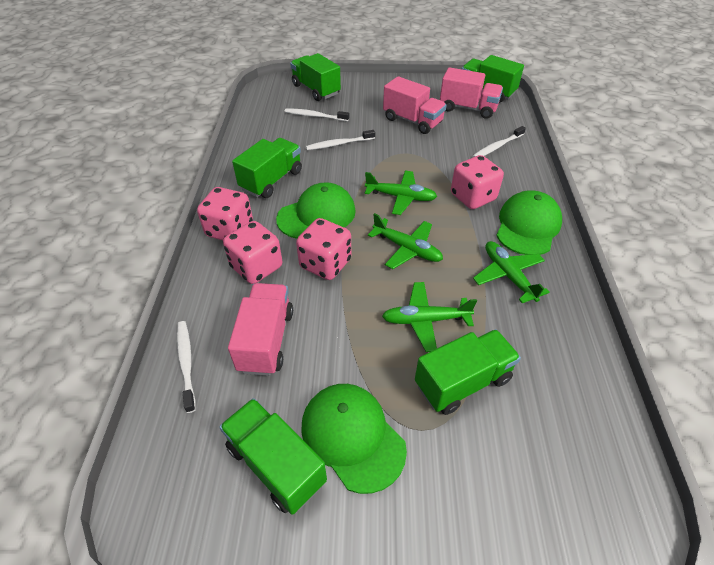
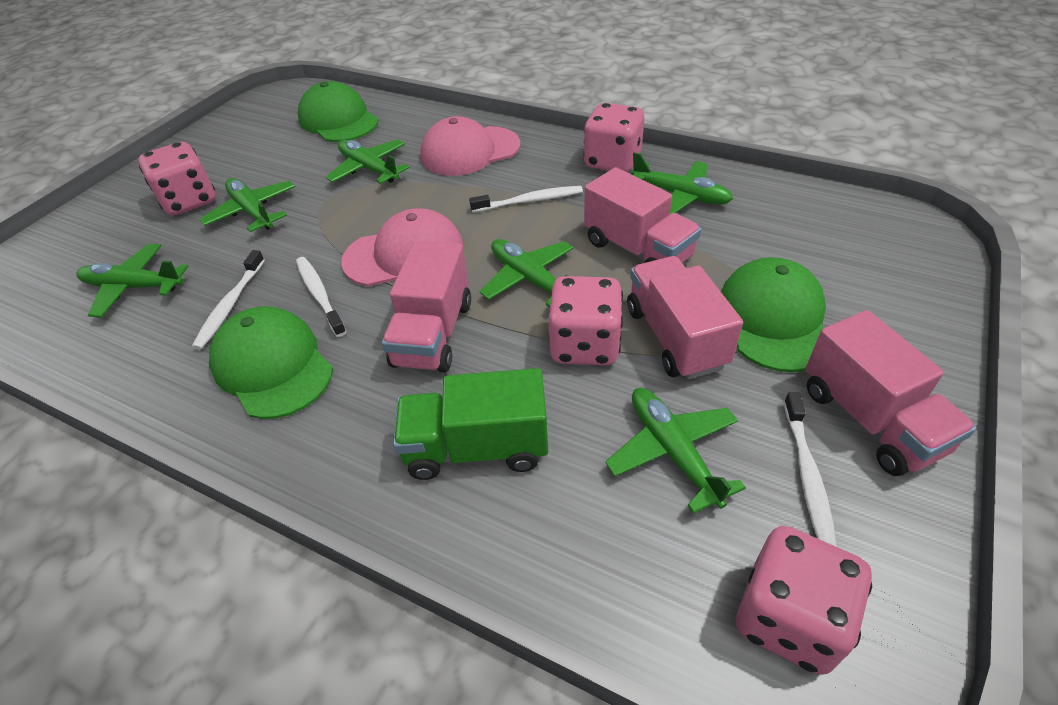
green plane: [365,170,437,215] [368,213,443,269] [382,282,477,352] [473,241,550,303] = 4 -> [76,244,189,317] [199,178,295,232] [326,139,410,184] [480,239,574,308] [605,388,746,514] [631,152,733,214] = 6
green truck: [219,398,327,515] [232,138,302,198] [290,53,341,101] [415,329,521,415] [462,55,524,102] = 5 -> [393,368,548,480] = 1
pink cap: none = 0 -> [341,208,464,286] [420,116,520,176] = 2
pink truck: [228,283,293,376] [383,76,447,134] [440,67,503,119] = 3 -> [382,241,471,373] [584,167,702,263] [627,256,743,379] [805,310,977,476] = 4

